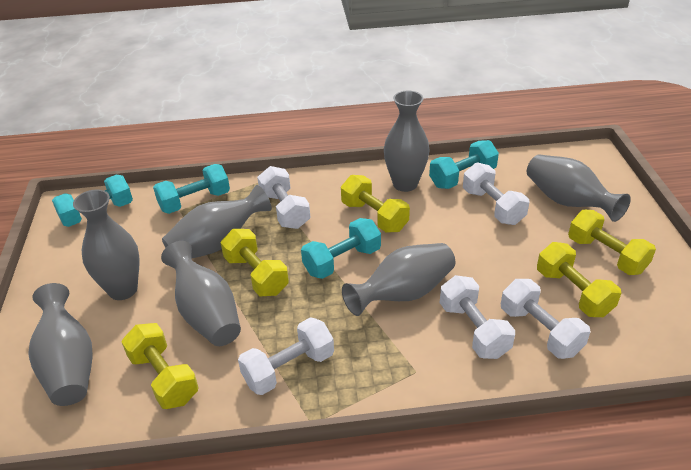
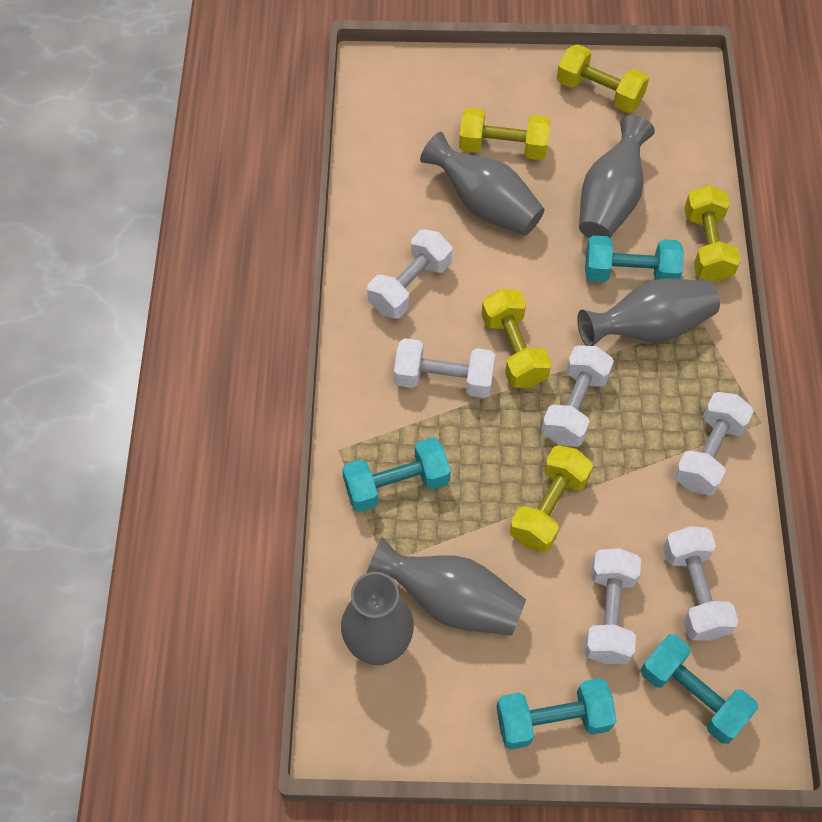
grey vase: [28,283,93,406] [73,189,140,300] [161,241,241,346] [162,185,272,258] [342,243,455,316] [384,91,429,192] [527,154,631,222] = 7 -> [341,572,414,665] [367,537,526,635] [420,132,544,235] [577,278,720,346] [579,115,655,238] = 5
white dumbbell: [238,317,334,395] [257,166,310,229] [440,275,515,359] [463,162,529,225] [501,279,591,359] = 5 -> [367,229,452,319] [394,338,496,398] [542,345,614,447] [584,548,641,664] [663,526,738,641] [674,392,754,496] = 6

